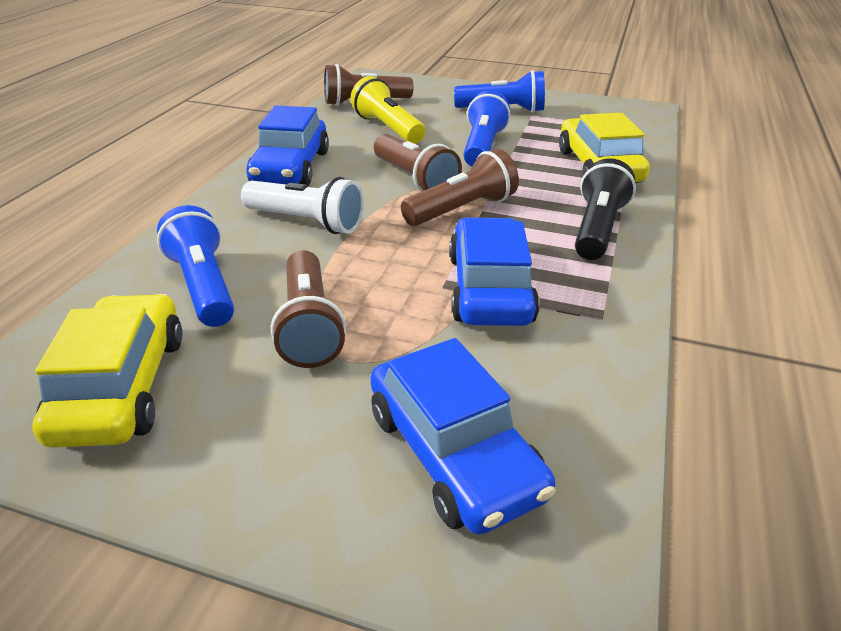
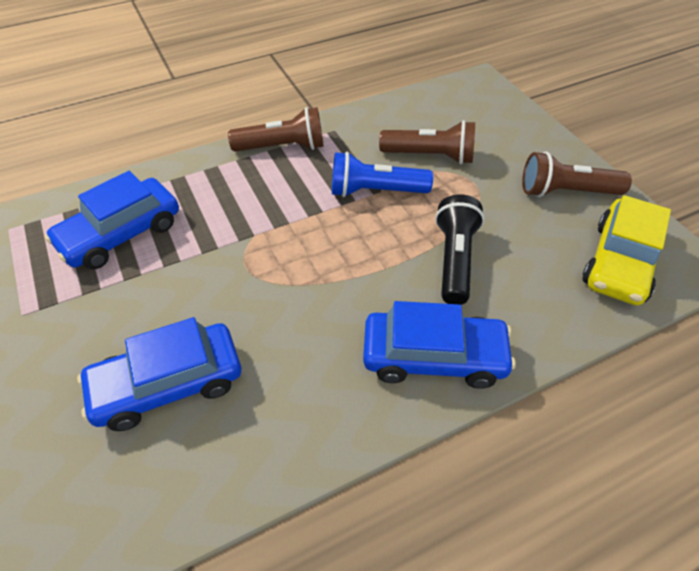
blue flashlight: [157,205,234,327] [454,70,545,113] [463,91,510,167] = 3 -> [332,152,433,197] = 1
brown flashlight: [271,250,346,368] [324,64,413,106] [374,134,462,192] [401,149,519,226] = 4 -> [228,107,324,152] [379,120,475,164] [522,152,632,197] = 3
white flashlight: [241,177,364,234] = 1 -> none = 0
yellow car: [32,294,183,448] [559,113,650,183] = 2 -> [582,195,671,305] = 1
yellow flashlight: [351,76,425,144] = 1 -> none = 0

